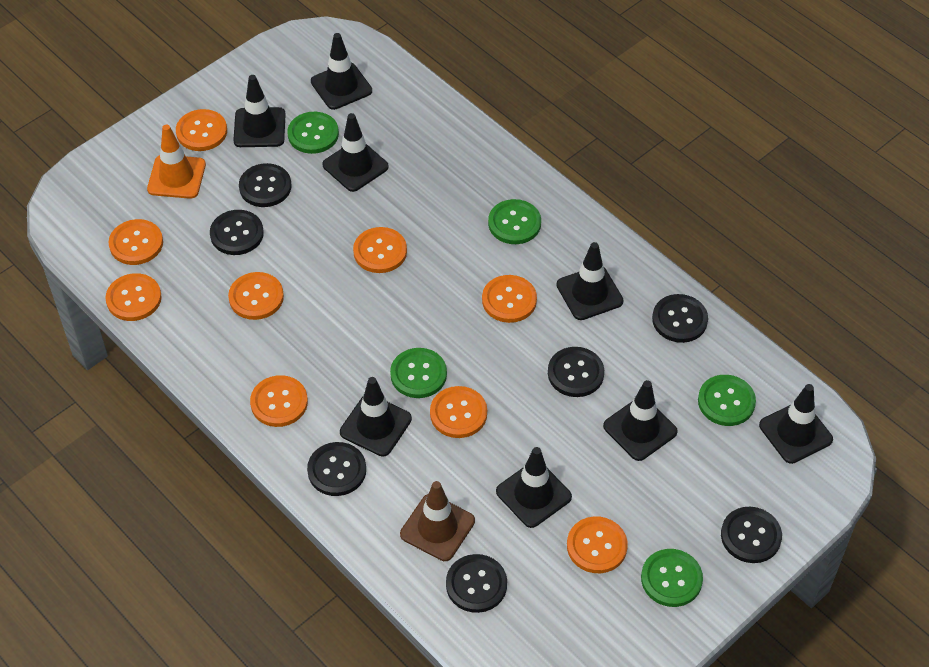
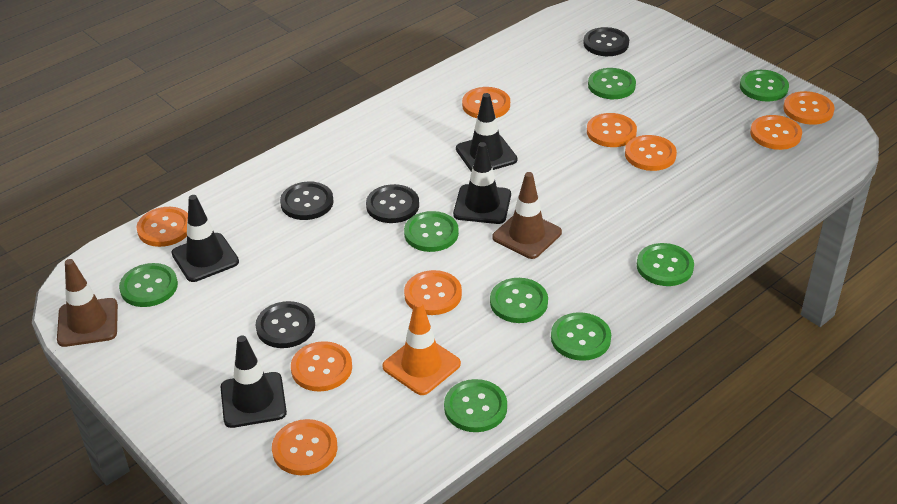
black button: [210,210,264,255] [239,163,291,207] [307,442,366,496] [446,554,507,613] [548,347,604,397] [652,294,708,343] [721,507,782,563] = 7 -> [256,301,315,348] [280,181,334,220] [366,184,419,223] [583,27,629,56] = 4
black traffic cone: [233,75,286,147] [311,33,372,110] [322,113,389,192] [340,377,412,457] [496,447,572,528] [556,242,623,320] [603,380,678,461] [759,384,833,464] = 8 -> [171,195,239,282] [221,335,287,428] [453,142,511,224] [456,93,517,172] = 4
brown traffic cone: [400,481,475,561] = 1 -> [57,259,118,347] [492,172,562,259] = 2
green button: [288,112,339,154] [390,348,447,398] [488,199,541,244] [641,549,703,607] [698,375,756,426] = 5 -> [119,263,178,307] [404,211,459,252] [444,379,507,432] [490,278,548,323] [551,312,611,361] [588,68,636,99] [637,243,694,286] [740,70,789,102] = 8

